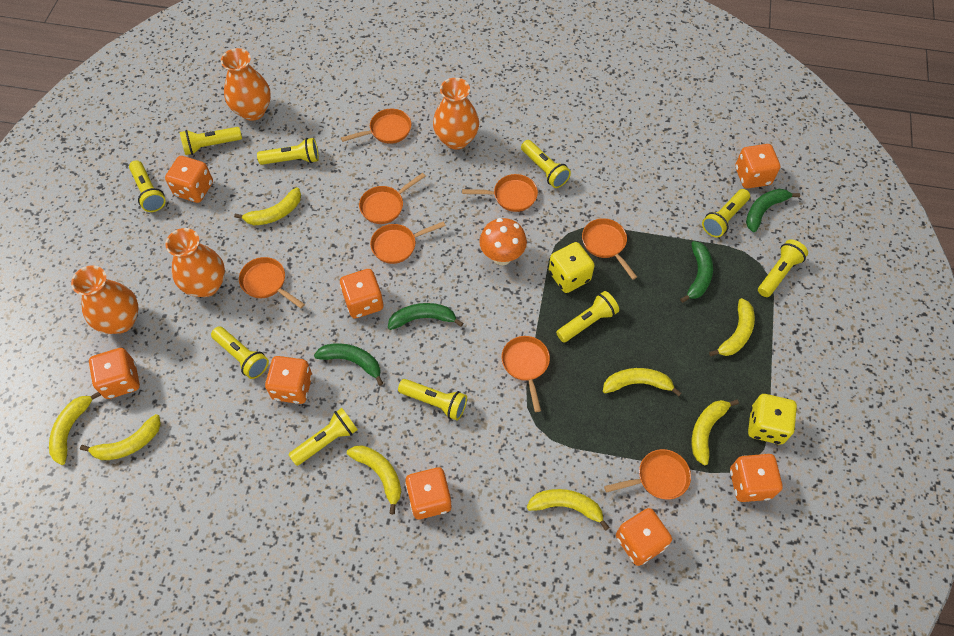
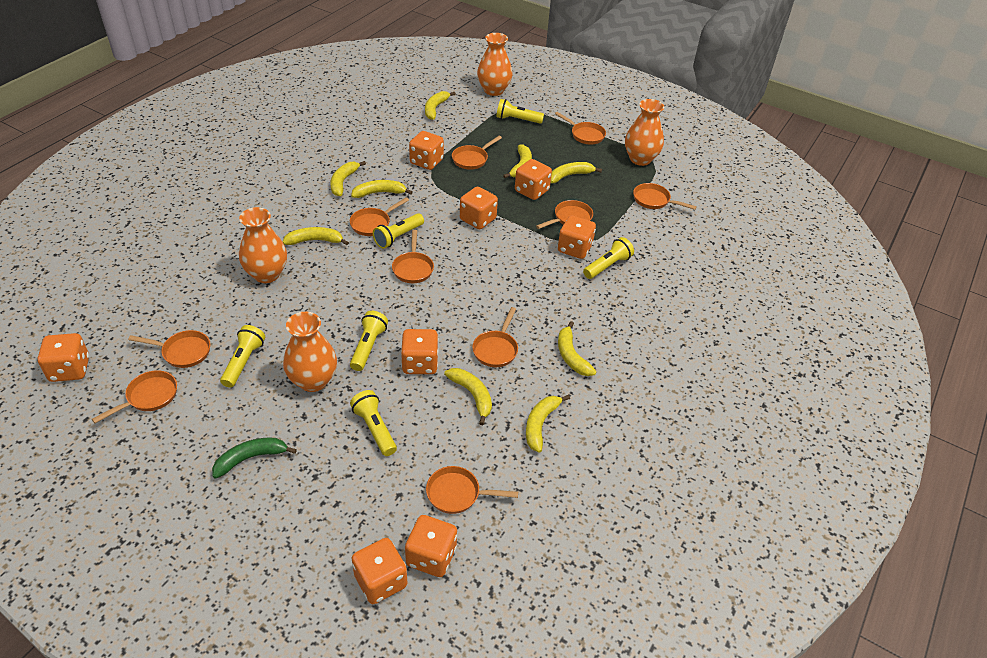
green banana: [314,343,383,386] [388,303,463,330] [680,241,713,303] [746,189,800,232] = 4 -> [212,438,297,478] = 1
orange mushroom: [479,218,527,265] = 1 -> none = 0
orange pan: [239,257,305,308] [341,109,411,144] [359,173,426,224] [370,221,446,264] [462,174,538,212] [501,336,550,412] [582,218,637,280] [604,449,691,499] = 8 -> [92,370,177,423] [128,330,210,368] [350,197,409,236] [392,230,434,283] [426,466,518,514] [452,136,502,170] [472,307,518,367] [536,200,593,229] [555,112,606,144] [633,183,697,210] = 10
yellow banana: [49,392,101,465] [80,414,161,460] [234,187,301,225] [347,445,401,514] [527,489,610,531] [603,368,681,396] [692,399,739,466] [709,298,755,356] = 8 -> [283,227,349,245] [330,161,366,196] [351,180,413,198] [425,91,456,120] [444,368,492,425] [503,144,532,178] [526,395,570,453] [551,162,602,183] [558,321,597,376] = 9
yellow dice: [548,242,595,293] [748,394,797,444] = 2 -> none = 0
yellow flashlight: [129,160,166,212] [180,127,242,155] [211,326,269,379] [257,138,319,165] [289,408,358,466] [398,379,467,421] [521,140,571,188] [556,291,619,342] [702,189,750,238] [758,239,808,297] = 10 -> [220,325,265,388] [350,311,388,371] [350,390,397,456] [373,213,424,249] [496,99,544,124] [583,237,634,279] = 6

